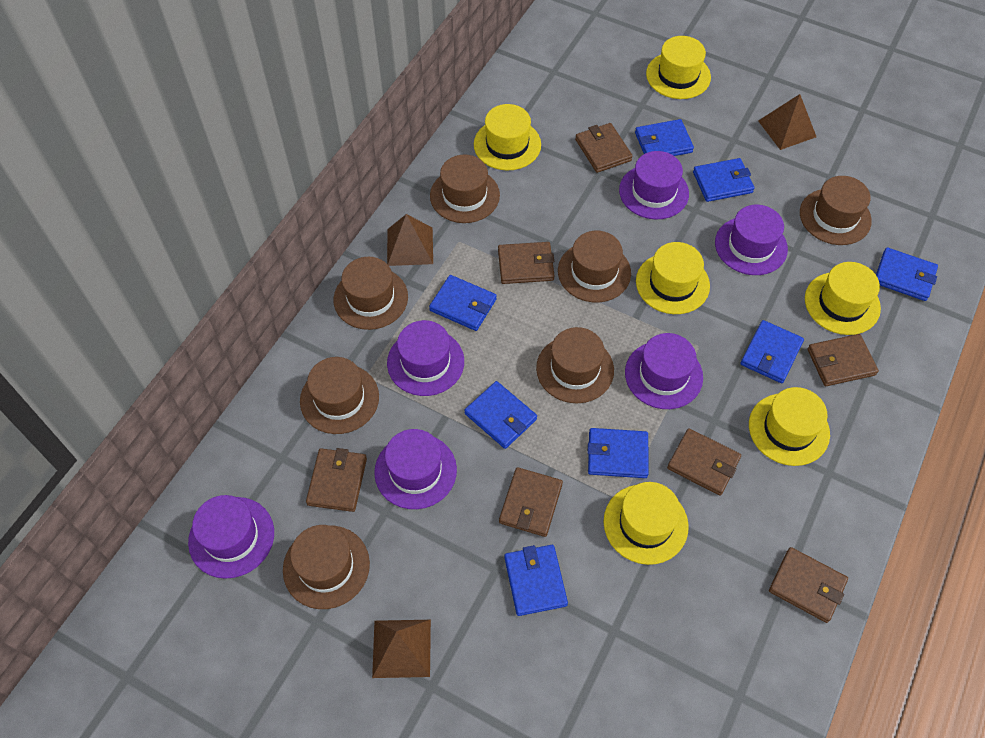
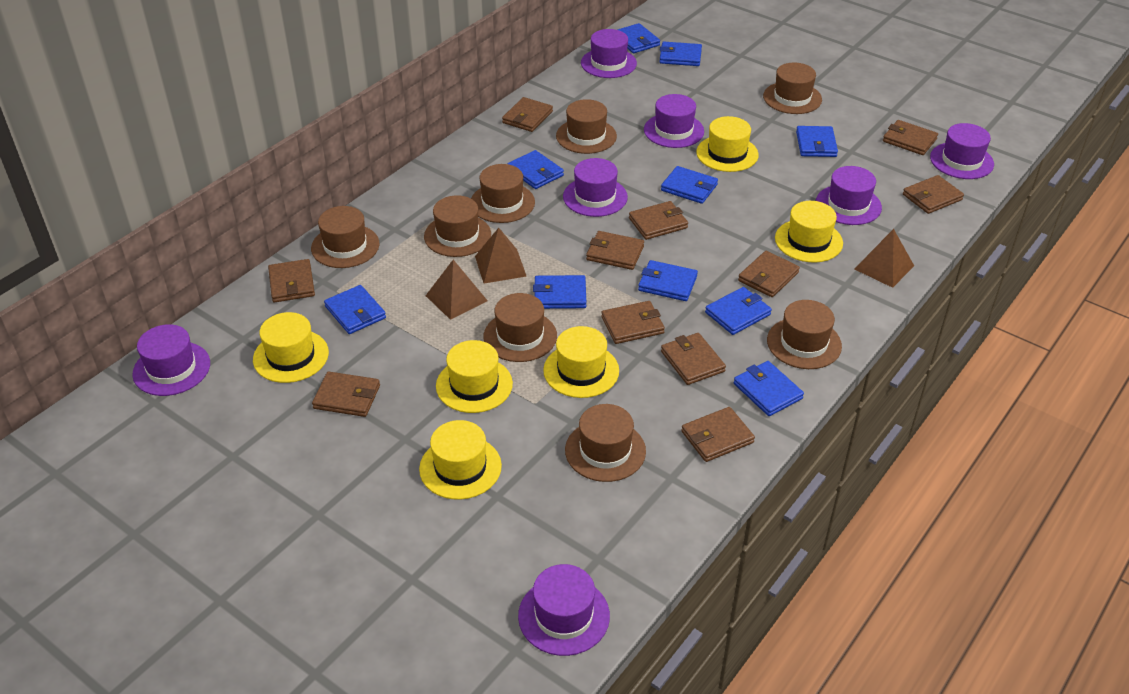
blue wallet: [429,275,497,331] [464,381,537,449] [504,545,568,616] [588,428,649,478] [635,119,694,156] [693,158,754,202] [740,320,804,383] [876,248,938,301] = 8 -> [324,285,386,334] [508,150,564,189] [533,275,586,309] [617,23,660,53] [638,260,698,301] [659,42,702,66] [661,166,718,204] [705,287,772,335] [734,361,804,416] [796,126,838,157] = 10
brown hat: [283,525,370,609] [300,357,379,434] [333,257,408,330] [430,155,500,223] [536,327,614,403] [558,231,631,302] [800,176,872,245] = 7 -> [311,206,379,268] [424,195,491,257] [471,164,535,223] [483,293,557,362] [556,99,617,154] [565,404,646,482] [763,63,822,114] [767,300,842,369] = 8
brown wallet: [306,448,367,512] [498,242,555,284] [499,467,563,537] [575,123,633,173] [667,428,741,496] [769,547,848,623] [807,334,879,386] = 7 -> [268,259,315,303] [312,371,380,417] [502,97,553,132] [586,231,644,270] [601,301,665,344] [629,201,688,240] [661,333,726,385] [681,407,755,462] [738,251,800,297] [883,120,938,155] [903,175,964,214] = 11
purple hat: [188,495,274,579] [374,429,457,509] [387,320,464,396] [619,151,689,220] [625,333,703,409] [715,205,788,275] = 6 -> [132,324,210,396] [518,564,610,656] [563,158,628,217] [581,29,637,78] [644,94,704,148] [816,166,882,225] [930,123,994,179] = 7

